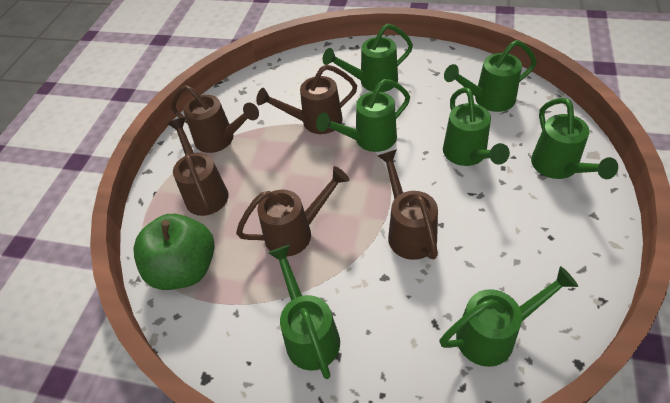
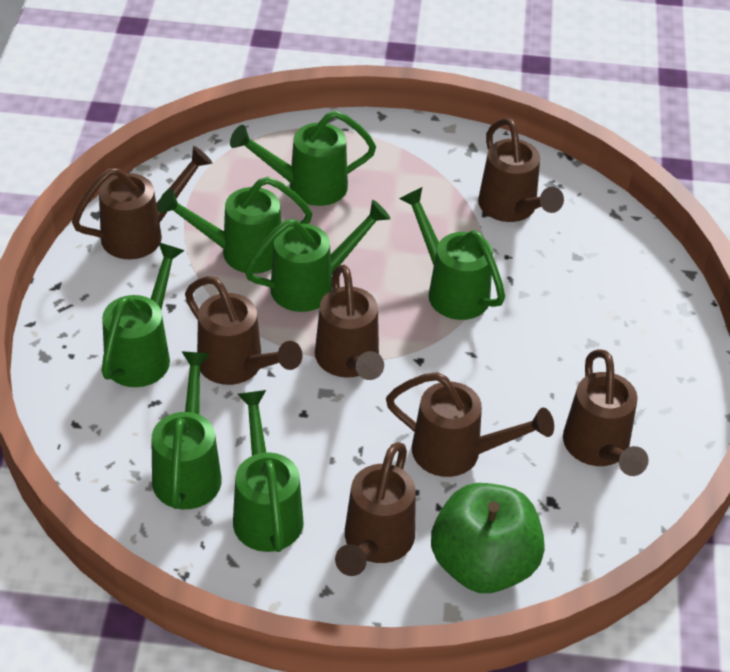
brown watering can: [167,118,229,216] [171,85,259,153] [236,166,349,256] [256,64,357,134] [378,149,438,260] = 5 -> [72,146,212,259] [185,276,303,385] [315,265,384,380] [335,442,416,576] [386,372,554,477] [478,118,564,222] [563,349,648,476] = 7

